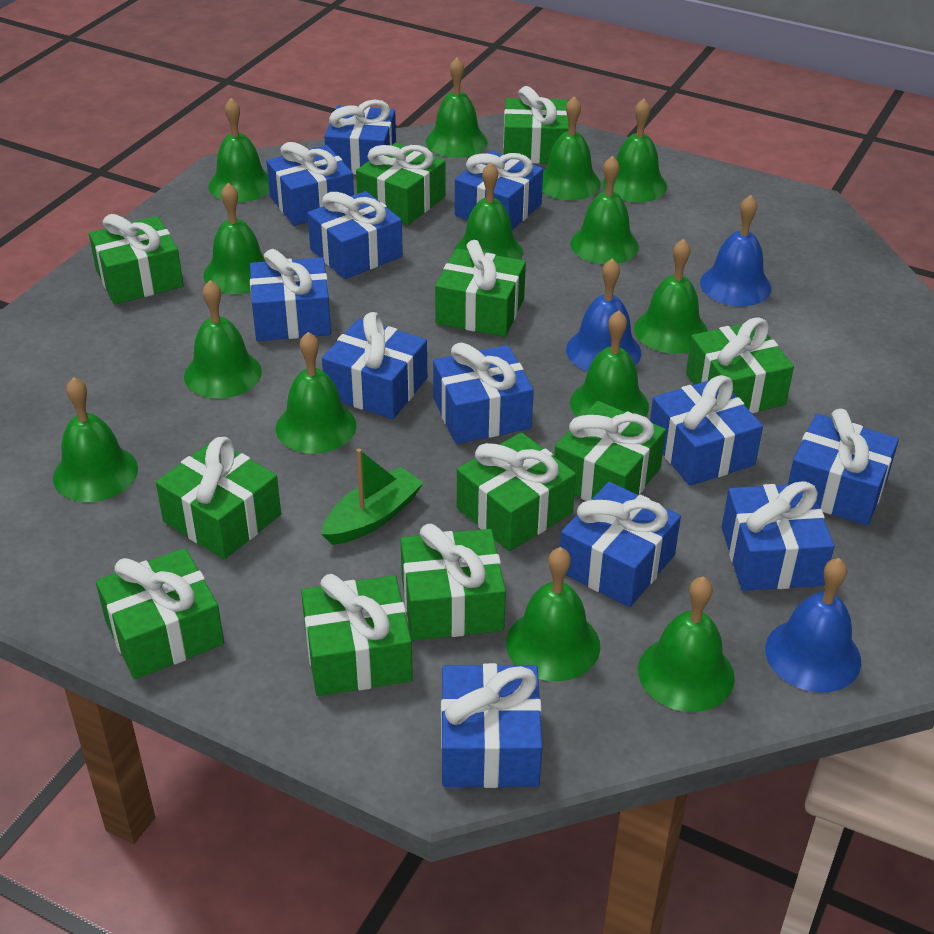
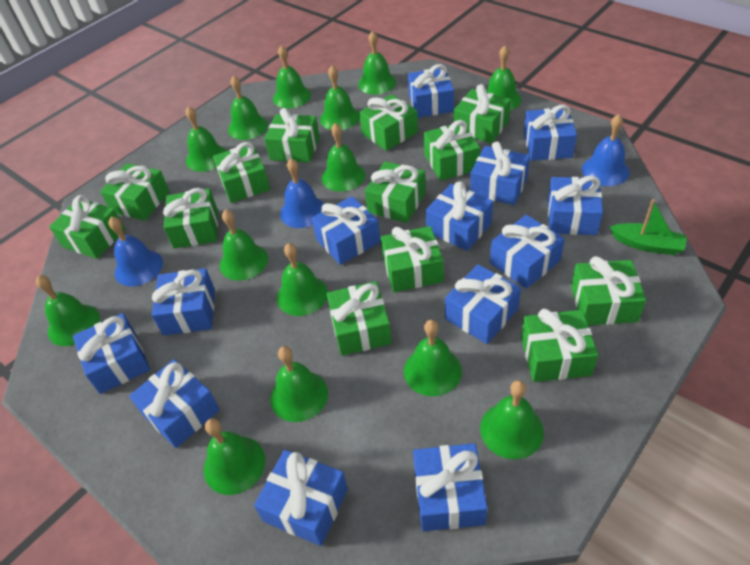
blue gift: [250,249,331,341] [266,142,354,226] [307,191,403,279] [322,312,427,419] [324,99,396,175] [433,343,534,444] [441,663,542,788] [455,151,543,230] [560,482,681,607] [650,375,763,486] [721,481,834,591] [788,409,899,526] = 12 -> [73,313,150,394] [129,359,220,448] [152,268,215,336] [254,450,348,546] [311,196,381,265] [408,64,454,118] [413,443,488,531] [426,181,493,251] [445,264,521,344] [470,141,530,205] [490,215,565,289] [524,105,577,161] [548,176,603,235] = 13
green gift: [89,214,184,304] [96,548,224,679] [156,437,281,559] [301,574,413,696] [356,143,446,225] [400,523,506,640] [435,240,526,337] [457,432,576,551] [503,86,569,164] [554,401,666,501] [686,317,794,414] = 11 -> [49,195,125,259] [100,163,170,221] [163,188,218,249] [213,142,270,203] [264,108,320,163] [327,281,392,356] [359,94,418,151] [365,161,426,223] [381,226,444,292] [424,120,480,181] [454,84,511,143] [521,309,598,382] [571,256,646,325] = 13

